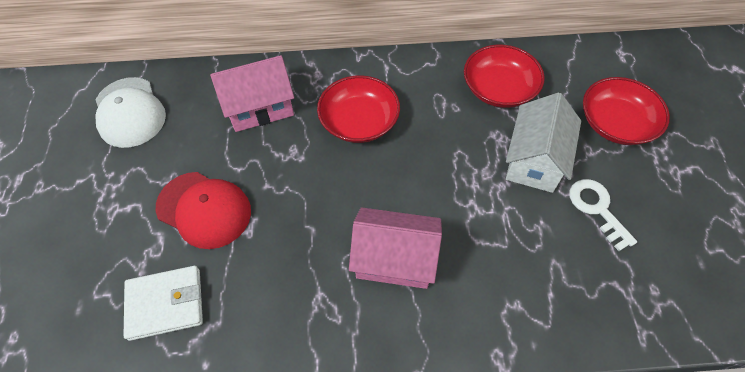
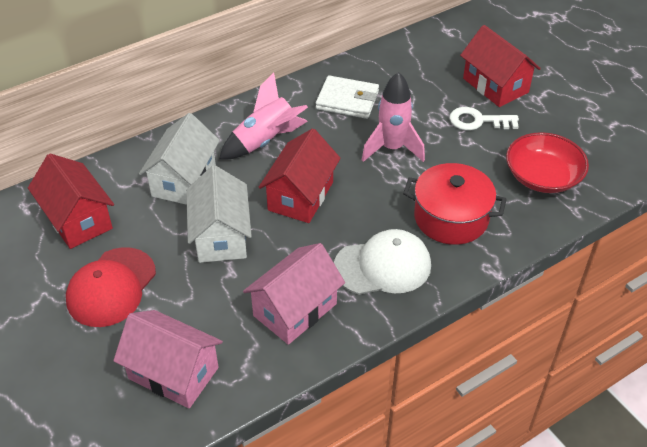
pink rocket: none = 0 -> [219,73,308,159] [362,72,425,162] = 2
red bowl: [317,75,400,143] [464,45,545,108] [583,77,670,145] = 3 -> [506,132,589,193] = 1
red house: none = 0 -> [28,153,114,249] [259,128,341,223] [460,25,541,107] = 3
red pot: none = 0 -> [403,163,507,245] = 1
white house: [506,92,581,193] = 1 -> [139,113,220,205] [186,165,252,263] = 2

